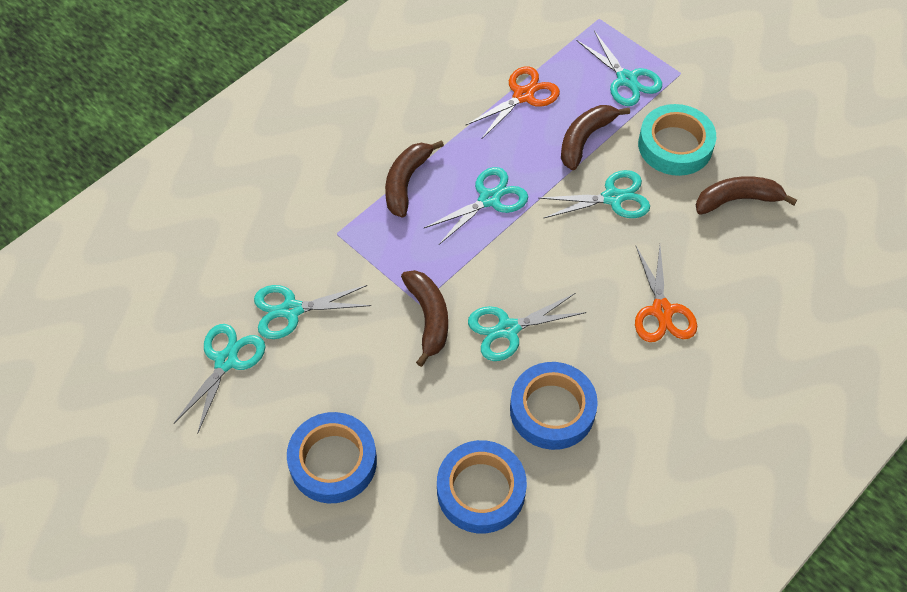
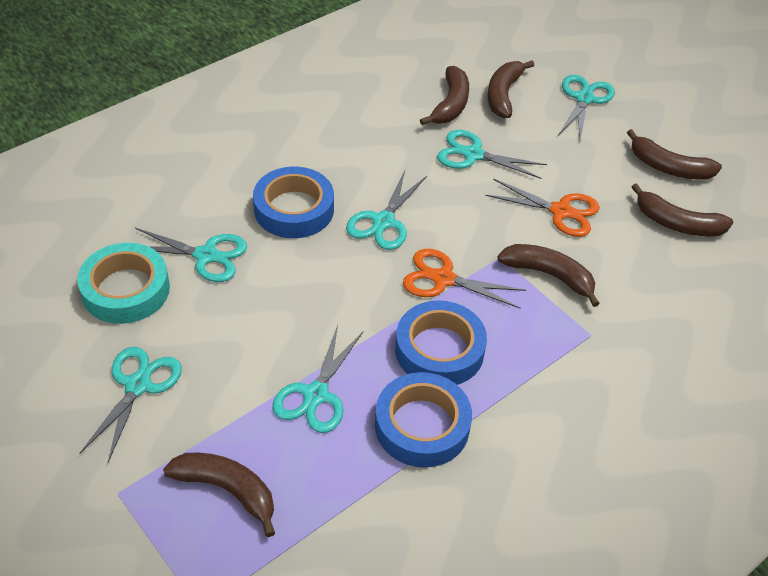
brown banana: [385,140,444,218] [401,270,448,367] [561,105,630,170] [696,176,797,215] = 4 -> [163,453,275,537] [420,66,469,125] [488,60,534,118] [497,244,600,307] [627,129,722,179] [632,183,733,236] = 6

